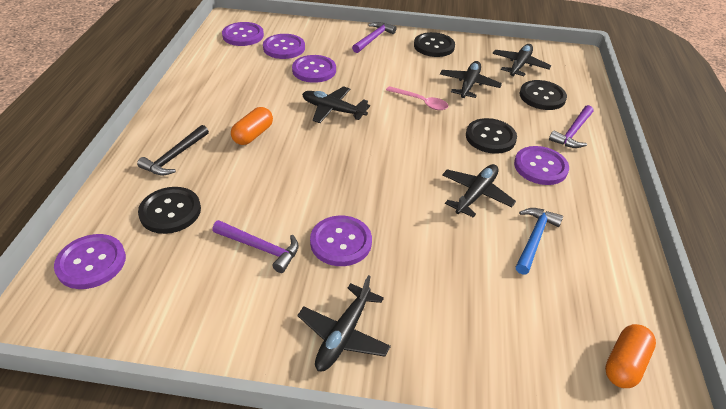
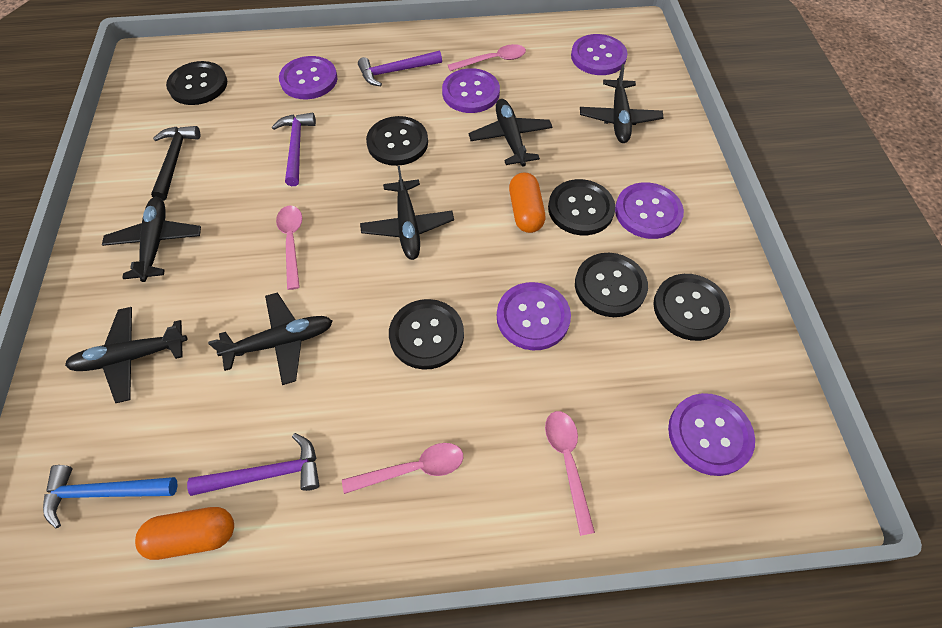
black button: [138,187,201,234] [414,32,455,57] [466,118,517,154] [520,80,567,110] = 4 -> [166,61,227,105] [366,116,428,166] [389,299,464,370] [548,179,615,235] [575,253,648,317] [653,274,730,341] = 6
black plane: [297,275,391,371] [302,86,370,123] [440,61,502,98] [442,164,516,218] [492,44,551,76] = 5 -> [65,307,188,403] [102,197,201,282] [208,292,333,385] [360,166,454,260] [468,99,553,166] [580,64,664,143] = 6
pink spoon: [386,86,448,110] = 1 -> [276,206,302,290] [342,443,463,494] [448,44,526,71] [545,411,595,536] = 4

